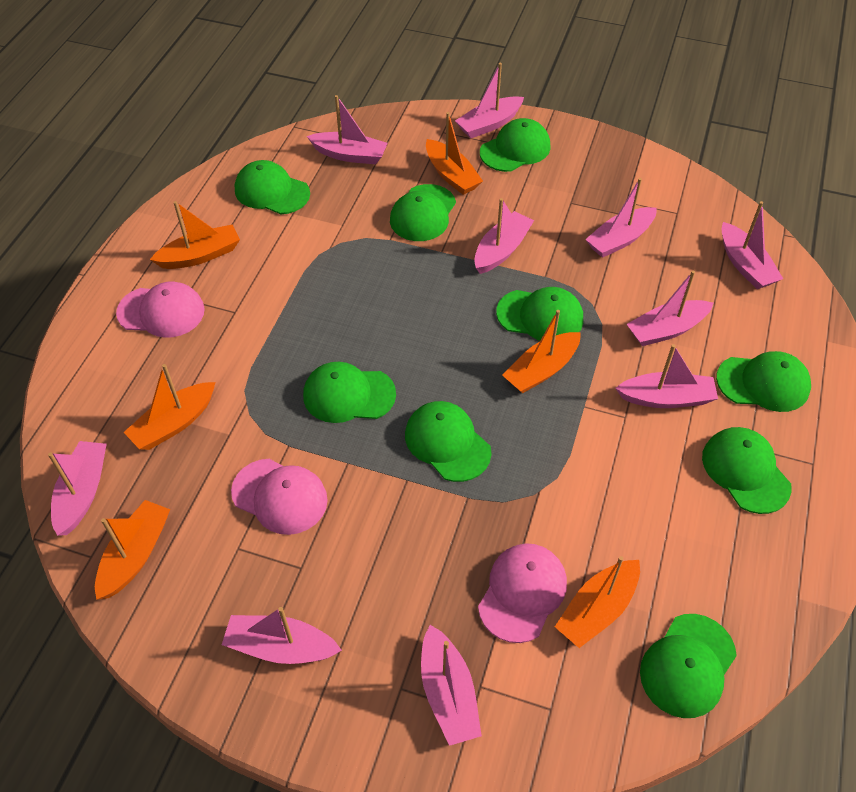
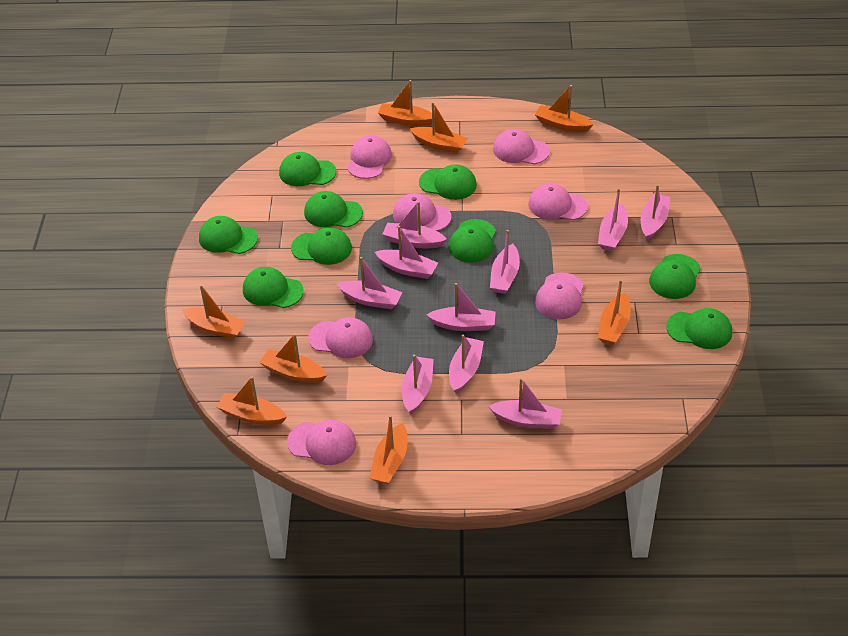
orange boat: [95,500,170,600] [123,364,215,450] [150,201,240,269] [426,112,483,195] [502,310,581,393] [555,556,640,648] = 6 -> [182,285,246,339] [217,376,287,425] [259,334,327,383] [369,415,407,484] [378,80,435,126] [410,102,468,153] [535,85,594,132] [598,279,631,345] = 8
pink cap: [116,282,205,338] [231,459,328,535] [478,543,567,643] = 3 -> [287,420,356,465] [308,317,373,358] [347,135,392,179] [393,193,451,231] [493,129,550,164] [528,183,588,220] [535,272,584,319] = 7

